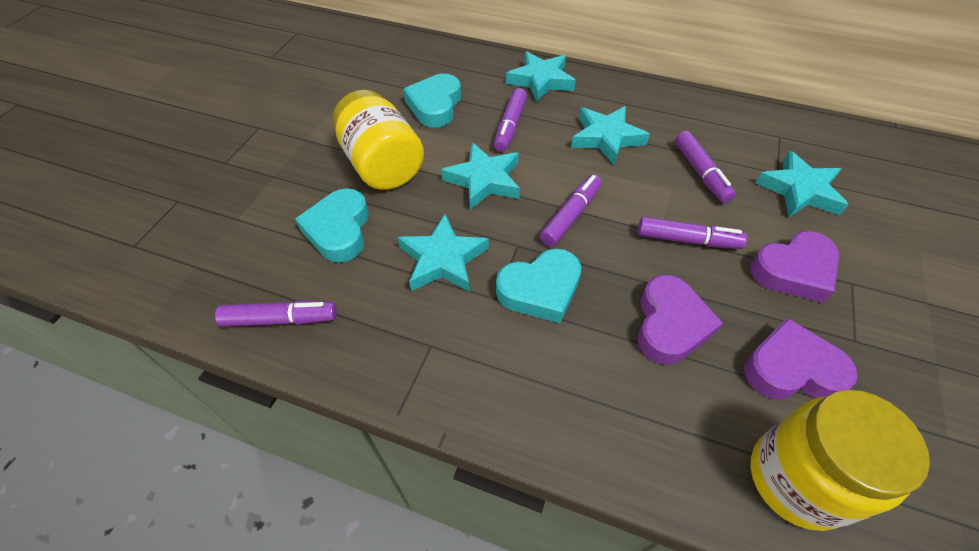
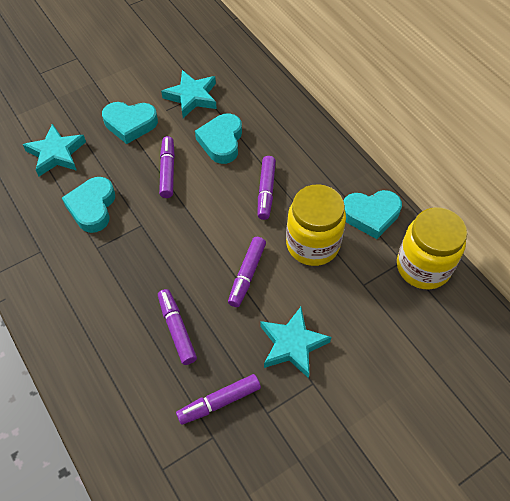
purple heart: [637,275,723,364] [744,318,858,400] [750,231,839,303] = 3 -> none = 0
turquoise heart: [295,188,369,263] [403,74,461,128] [496,248,581,323] = 3 -> [62,177,115,233] [102,102,158,144] [195,113,242,164] [343,190,402,239] = 4
turquoise star: [397,214,489,292] [441,143,520,210] [506,51,576,102] [571,106,650,165] [755,151,849,217] = 5 -> [23,124,86,177] [161,70,217,118] [260,307,331,378] = 3

